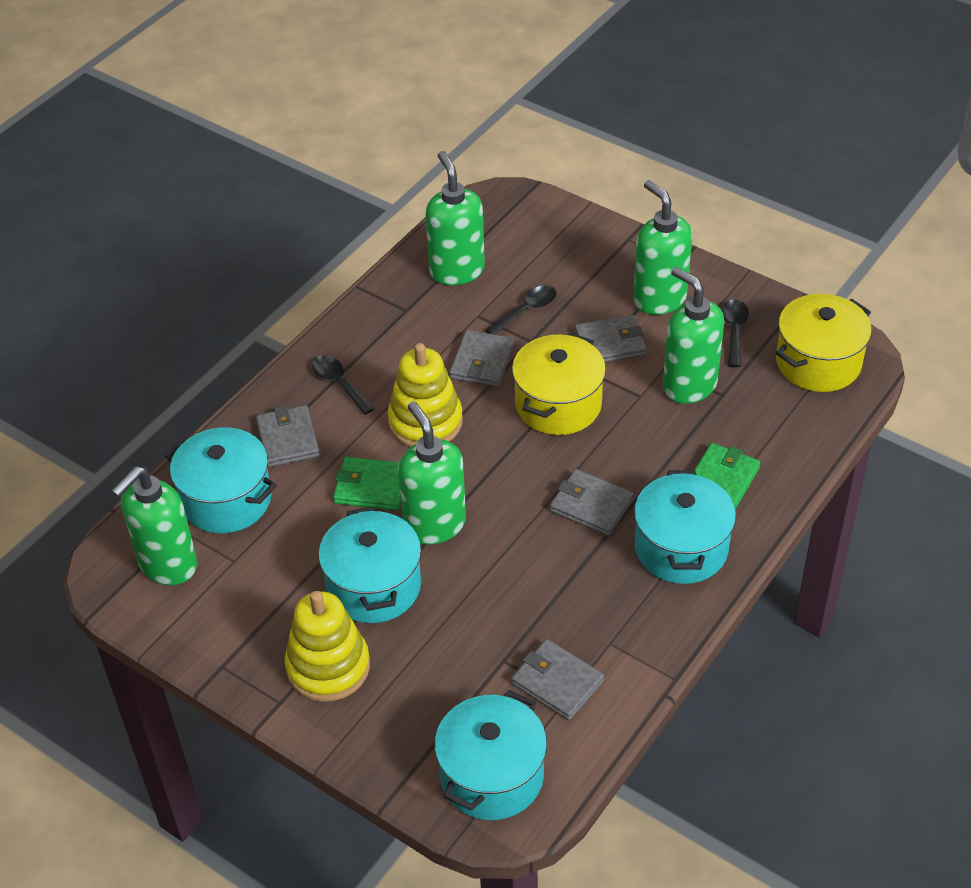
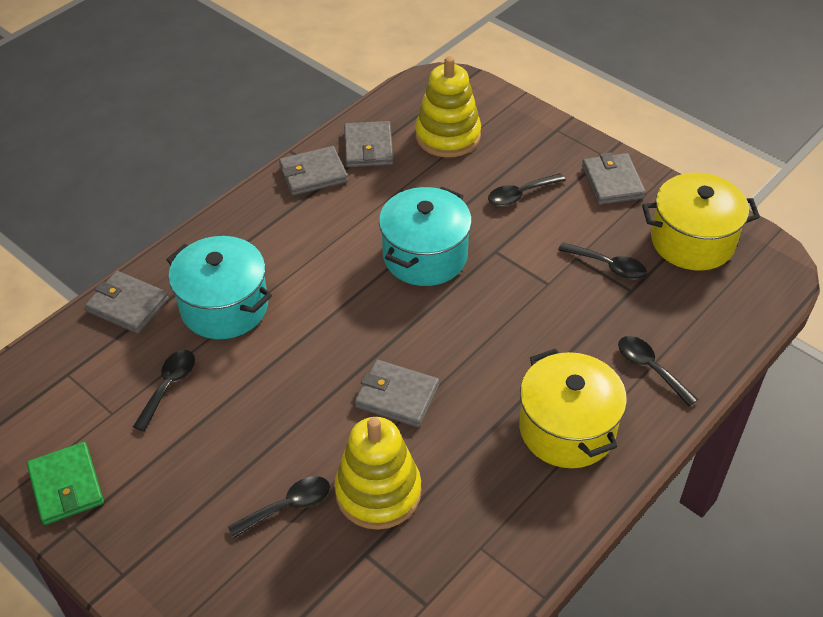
black spoon: [312,355,375,415] [485,285,557,334] [722,299,749,367] = 3 -> [133,350,195,431] [228,476,330,538] [488,173,566,206] [558,242,647,280] [618,336,698,407] = 5
green soap dispenser: [111,466,197,585] [398,401,466,544] [425,151,485,285] [633,180,692,315] [663,267,724,404] = 5 -> none = 0
green wallet: [333,457,401,511] [694,443,760,509] = 2 -> [27,442,104,525] = 1
turquoise pot: [165,427,277,533] [318,507,421,623] [434,690,547,820] [634,470,736,584] = 4 -> [166,236,272,339] [379,187,472,286] = 2

